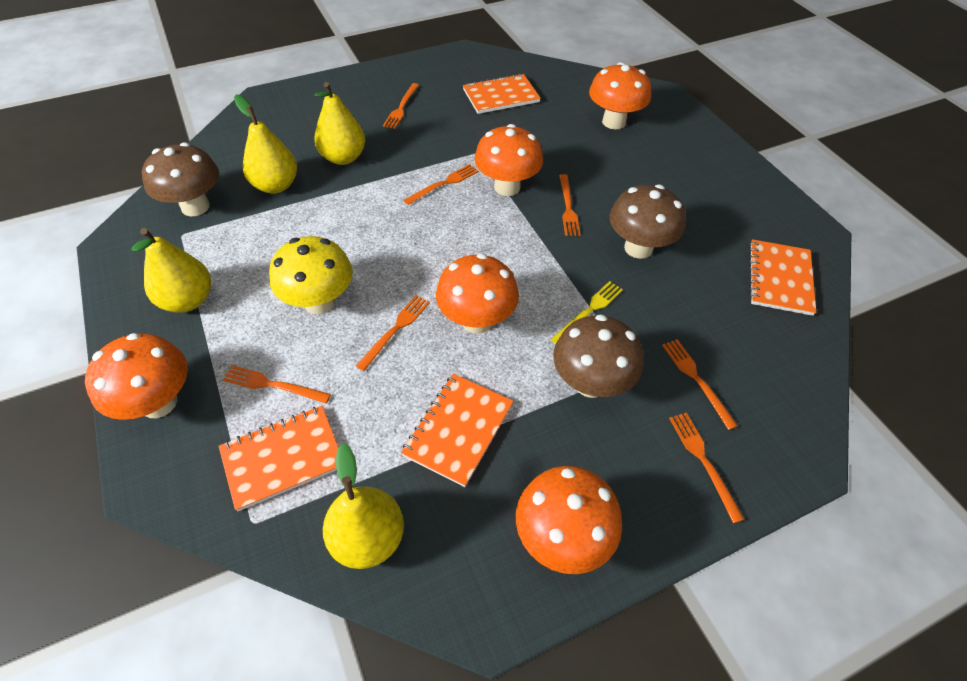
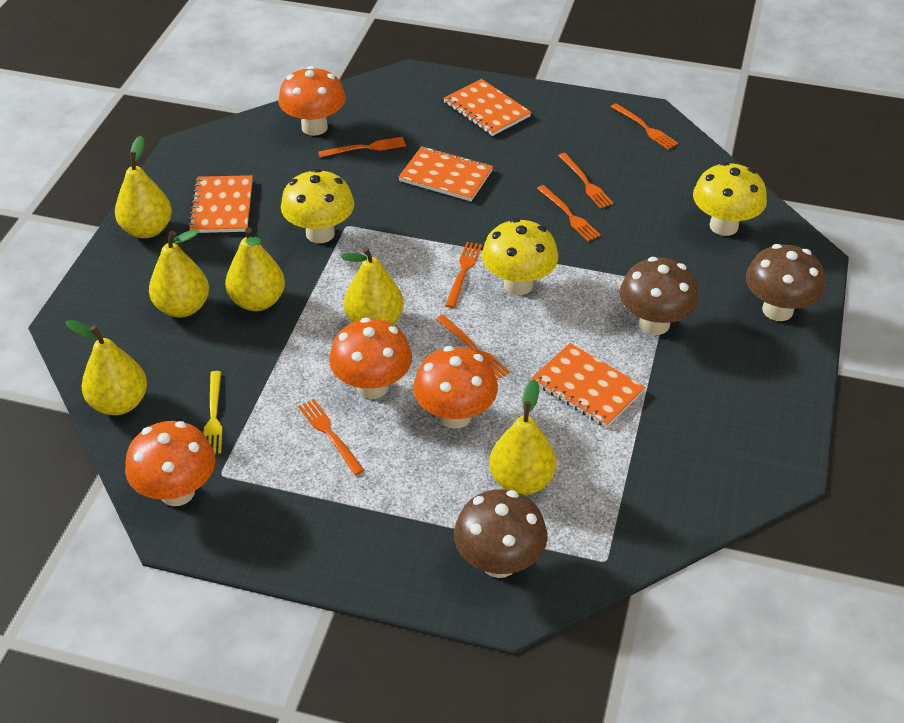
orange mushroom: [85,333,188,420] [436,253,519,334] [475,124,543,196] [516,466,622,574] [589,62,651,129] = 5 -> [125,421,215,506] [278,66,346,136] [329,317,412,399] [413,346,498,429] = 4
yellow mushroom: [269,236,353,315] = 1 -> [281,169,354,243] [482,218,558,295] [693,162,767,236] = 3
yellow pear: [131,228,211,313] [234,94,297,193] [314,82,365,165] [323,443,404,569] = 4 -> [66,320,147,415] [115,136,172,238] [149,229,209,317] [225,227,285,311] [341,247,404,324] [489,379,556,495] = 6

